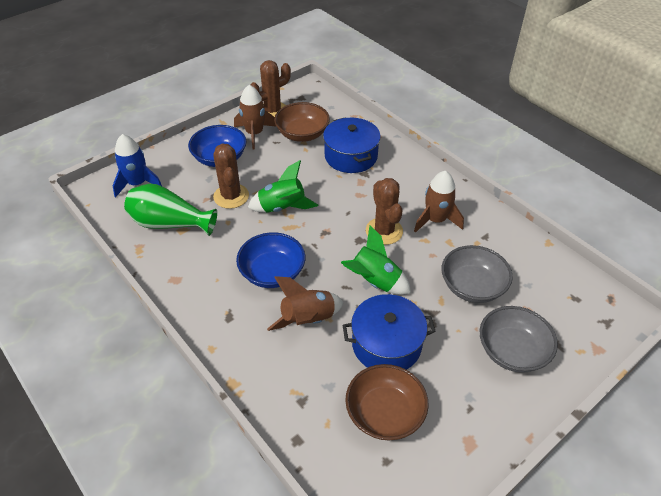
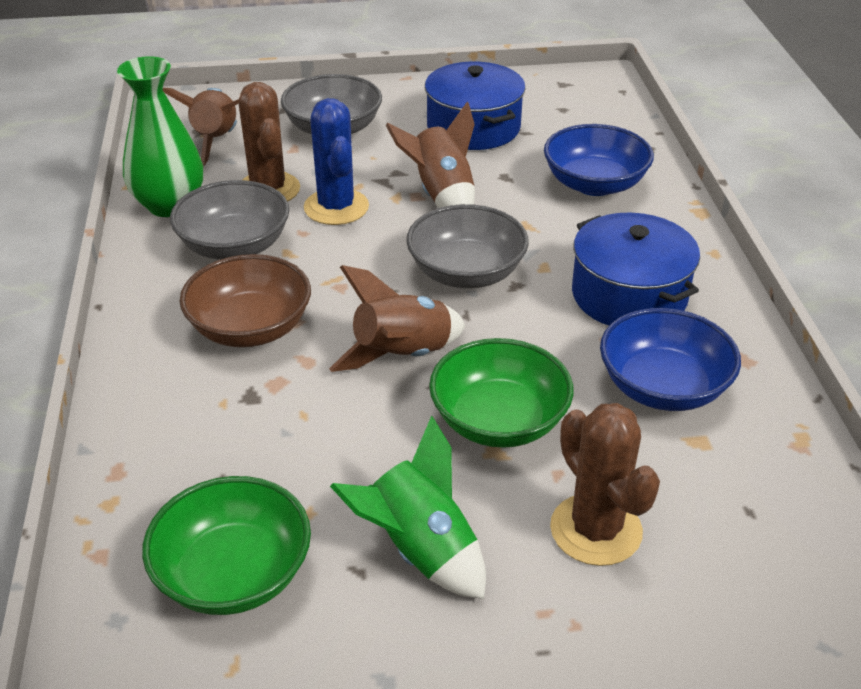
blue cactus: none = 0 -> [304,98,369,225] = 1
blue rocket: [113,134,162,198] = 1 -> none = 0
brown bowl: [274,102,330,142] [345,364,429,440] = 2 -> [180,254,311,347] = 1
brown cactus: [213,144,249,209] [251,60,291,117] [366,178,403,245] = 3 -> [239,82,300,202] [550,403,660,566] = 2
green bowl: none = 0 -> [142,476,311,615] [429,338,574,448] = 2
green rocket: [248,160,318,213] [341,225,411,295] = 2 -> [330,416,486,599] = 1
grey bowl: [442,245,513,303] [480,306,558,373] = 2 -> [170,180,289,260] [281,74,382,134] [406,204,529,288] = 3

